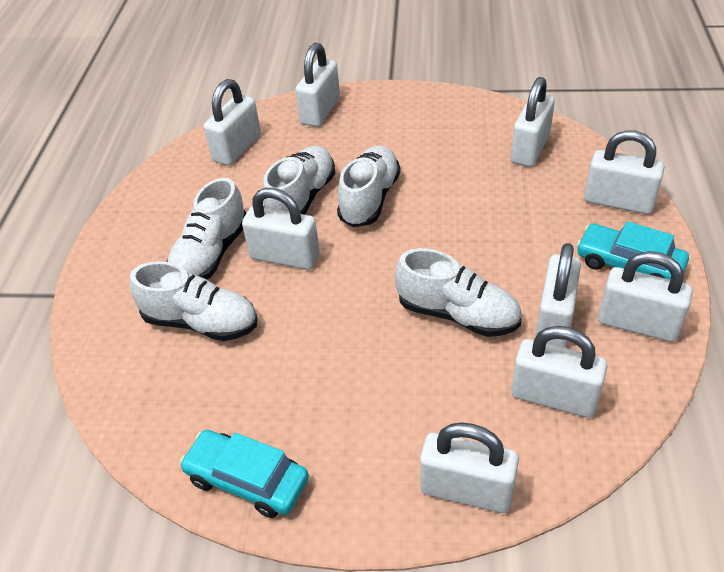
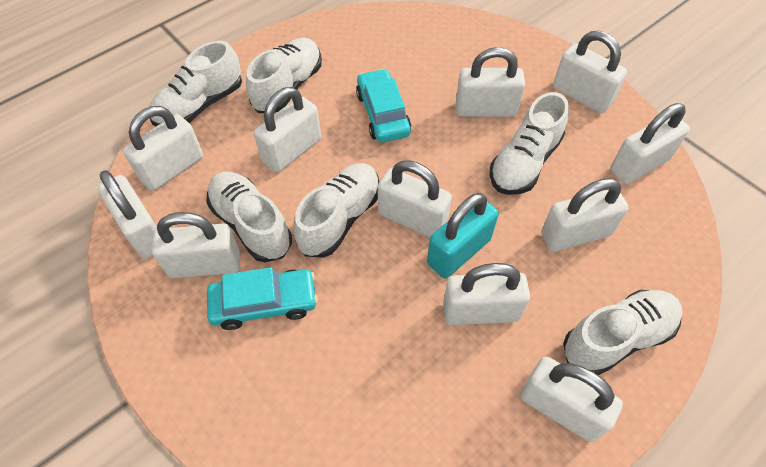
turquoise padlock: none = 0 -> [427,193,499,278] = 1
white padlock: [204,79,261,166] [242,188,320,270] [295,43,340,127] [420,423,519,513] [511,77,555,167] [511,326,607,418] [535,243,581,348] [584,130,665,214] [598,251,693,342] = 9 -> [98,170,157,259] [123,106,203,191] [152,212,240,278] [254,87,321,172] [378,160,452,237] [443,263,530,325] [456,47,525,117] [520,357,623,442] [541,178,628,252] [553,31,627,113] [610,103,690,184] = 11
white shoe: [130,261,258,341] [167,178,246,280] [262,146,335,215] [337,146,400,227] [395,248,521,337] = 5 -> [150,41,242,126] [206,172,292,262] [246,38,322,113] [293,163,380,258] [490,92,569,195] [563,289,682,375] = 6

